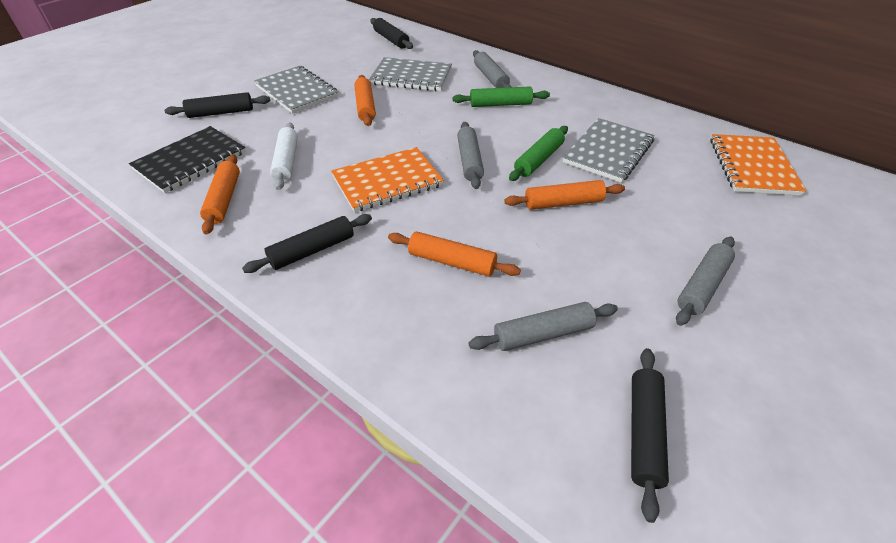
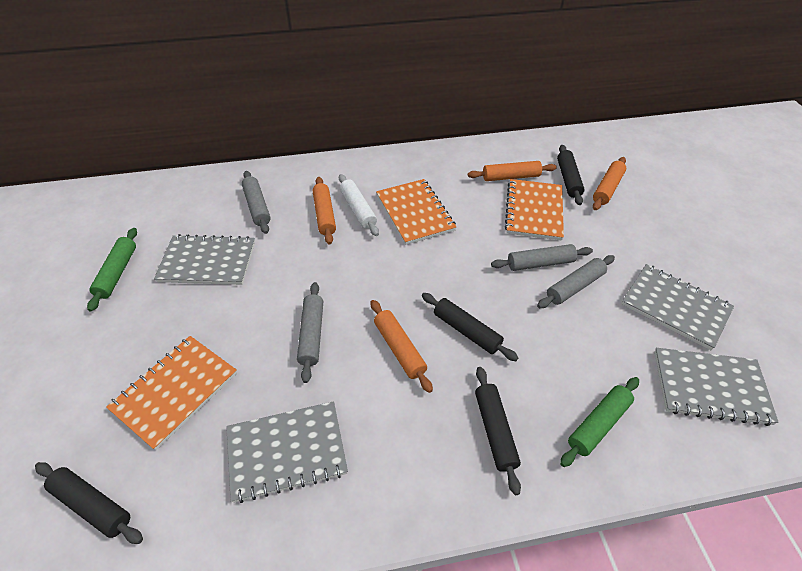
black notebook: [129,126,246,193] = 1 -> none = 0
grey notebook: [254,66,338,114] [369,57,452,91] [563,118,655,183] = 3 -> [154,234,255,285] [226,401,348,503] [621,264,734,350] [654,348,779,426] = 4
orange notebook: [331,147,444,212] [710,134,806,196] = 2 -> [106,336,237,450] [376,179,456,245] [505,179,564,240] = 3

